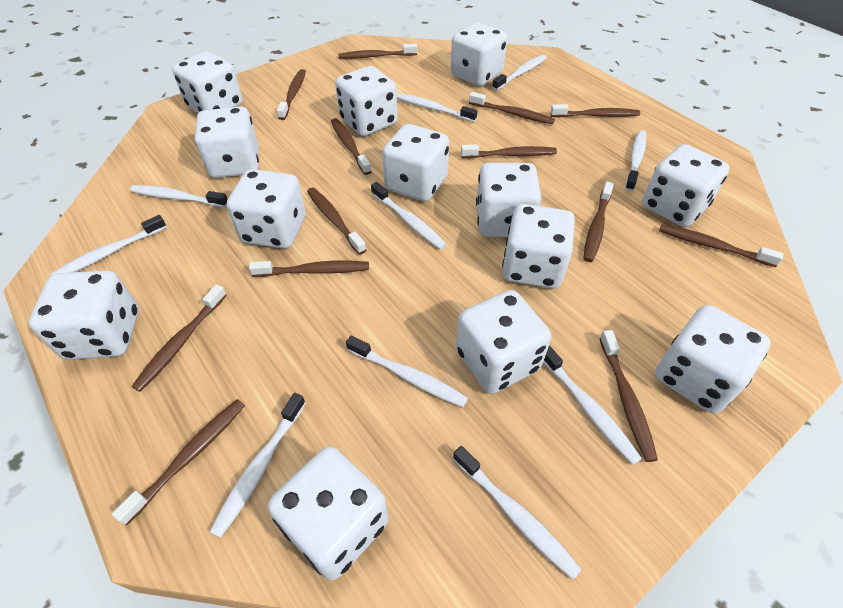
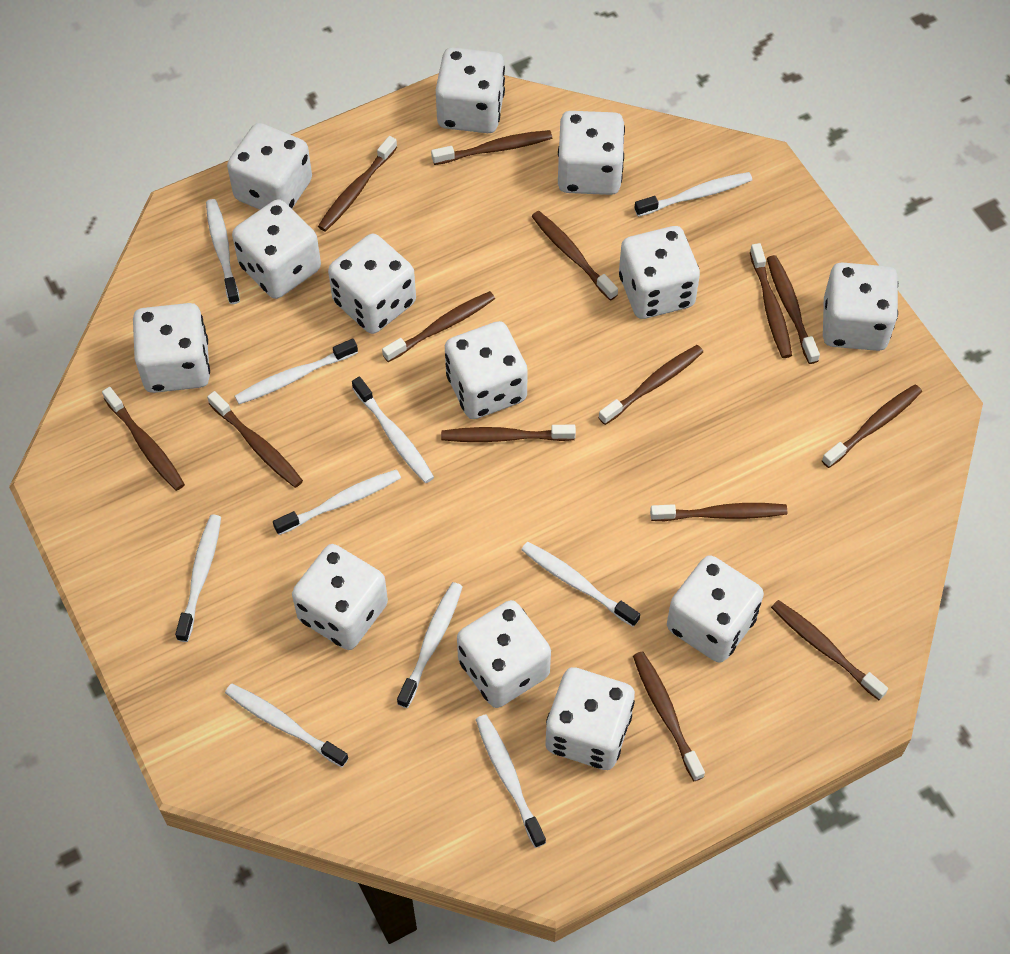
brown toothbrush: [112,399,245,525] [131,284,227,392] [249,261,369,277] [277,69,306,120] [307,187,366,255] [331,118,372,175] [339,44,417,59] [461,144,557,158] [469,92,555,124] [550,104,640,117] [583,182,614,262] [599,330,658,462] [659,224,783,267] = 13 -> [102,387,185,491] [207,391,303,488] [318,136,397,232] [382,291,495,362] [431,130,552,165] [441,425,576,442] [531,211,618,301] [598,345,703,425] [633,651,705,781] [650,503,787,521] [750,243,792,358] [767,255,820,364] [771,600,888,700] [822,384,922,468] = 14

